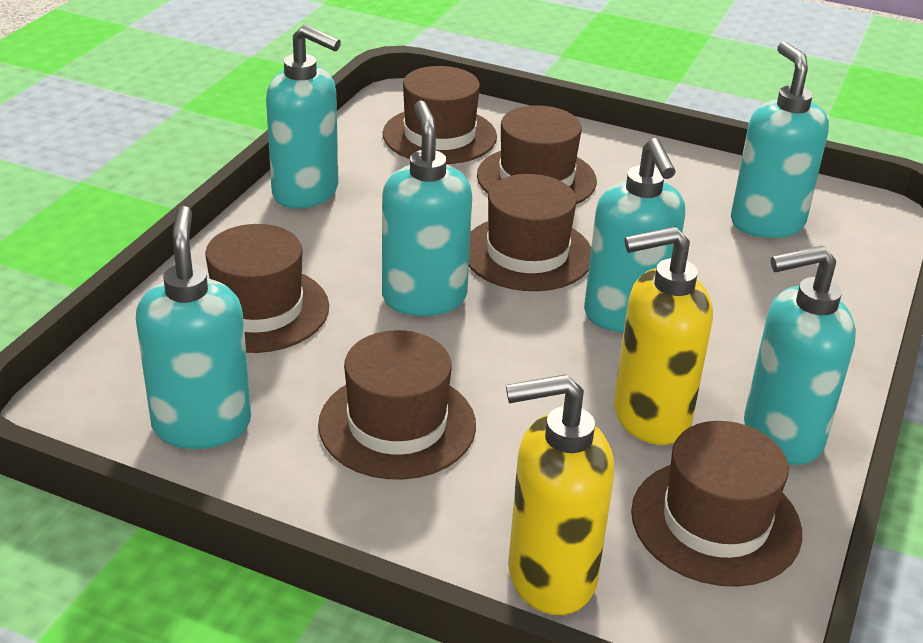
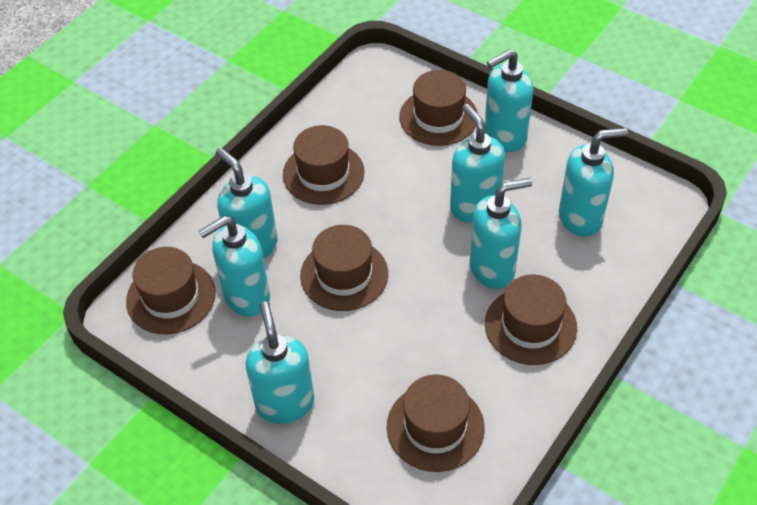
turquoise soap dispenser: [136,206,251,449] [266,24,341,209] [382,100,472,316] [584,138,685,332] [731,42,829,238] [744,246,856,465] = 6 -> [199,216,270,317] [216,148,277,259] [246,301,314,424] [450,104,505,223] [470,178,532,289] [484,49,533,152] [559,128,628,237] = 7
yellow soap dispenser: [506,374,614,615] [614,227,713,445] = 2 -> none = 0

